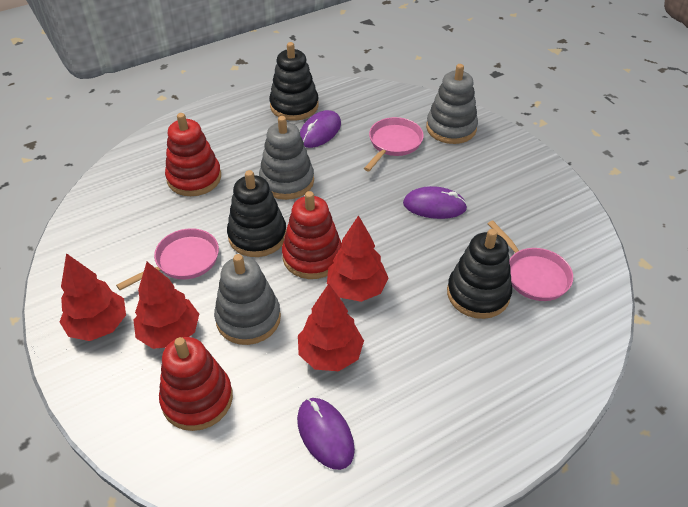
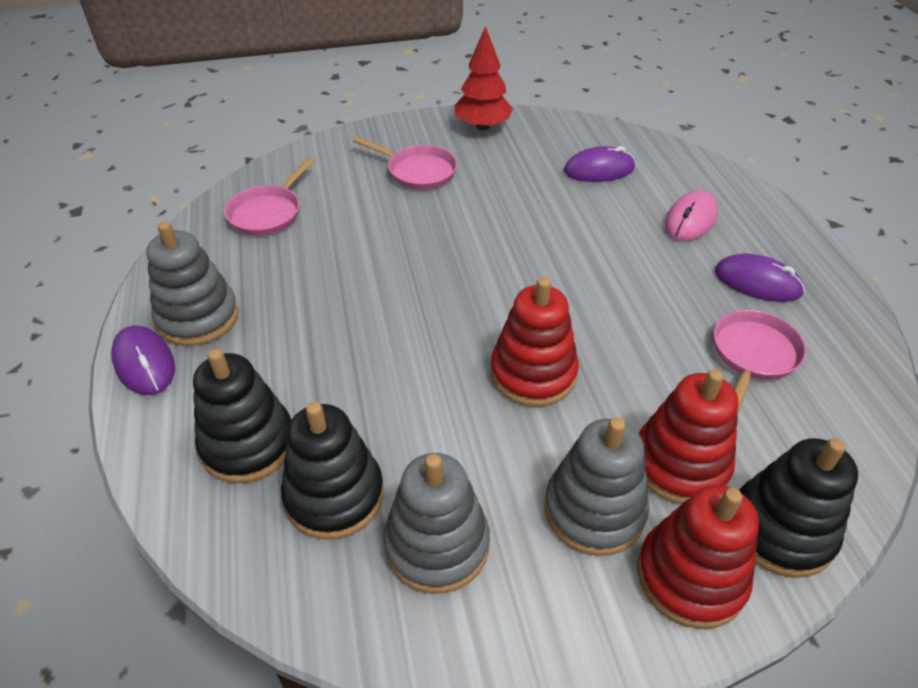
pink mouse: none = 0 -> [665,190,718,241] = 1
red tree: [59,253,126,341] [133,262,199,349] [298,284,364,371] [327,215,389,302] = 4 -> [454,26,513,130] = 1

